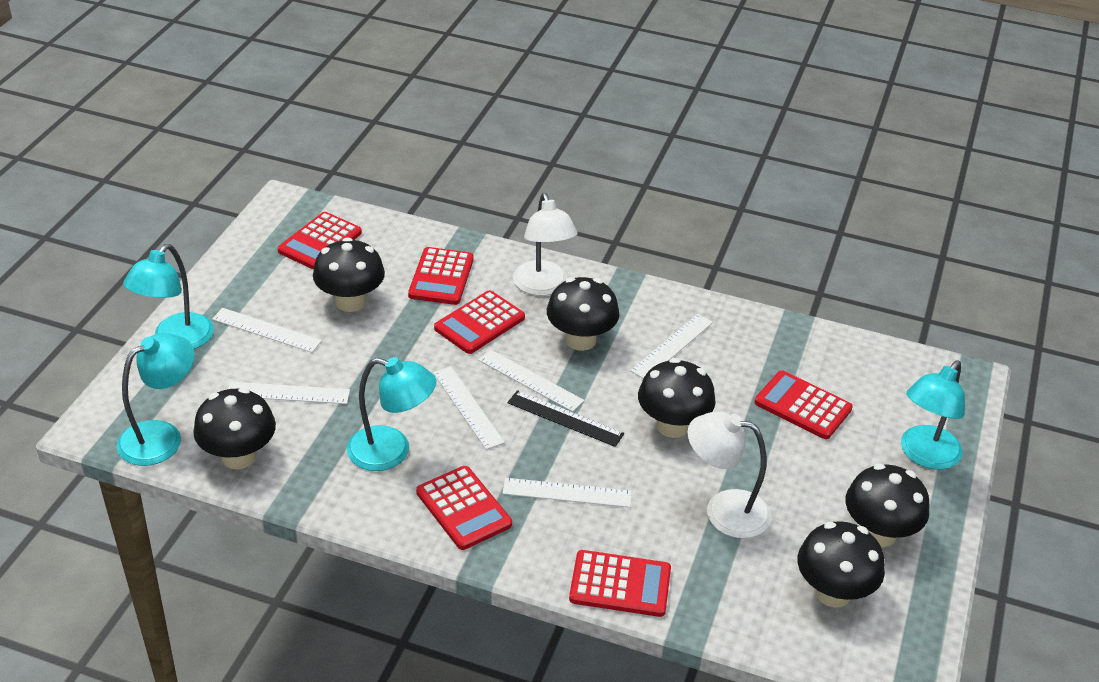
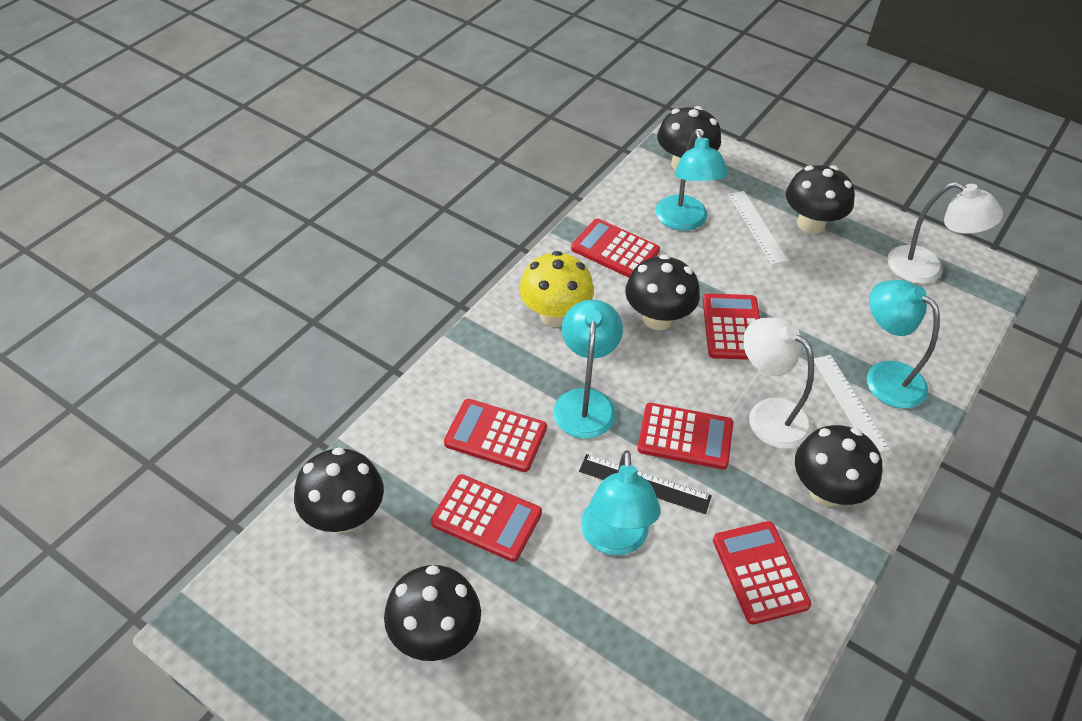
white ruler: [212,308,322,353] [228,382,350,404] [433,366,505,450] [478,349,584,412] [502,478,632,508] [630,314,713,379] = 6 -> [728,191,789,265] [814,355,890,452] = 2
yellow mushroom: none = 0 -> [520,251,594,327] = 1

